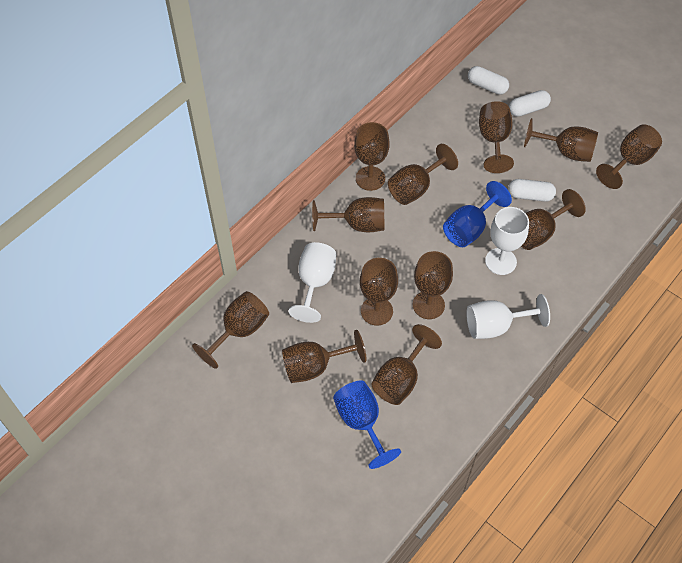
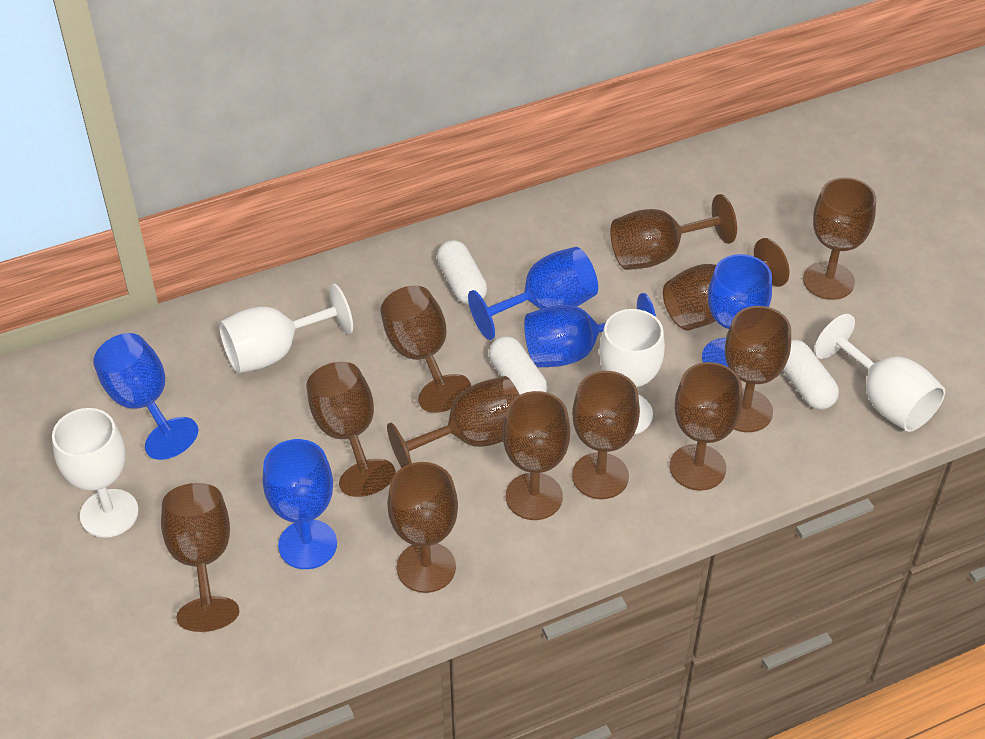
blue goblet: [333,380,401,469] [443,181,512,247] = 2 -> [93,333,198,460] [263,439,337,569] [468,247,598,340] [524,293,656,368] [702,254,772,367] = 5
white goblet: [288,242,336,323] [466,294,550,339] [485,207,529,275] = 3 -> [52,408,139,538] [219,283,353,374] [599,309,665,435] [814,314,945,432] = 4

